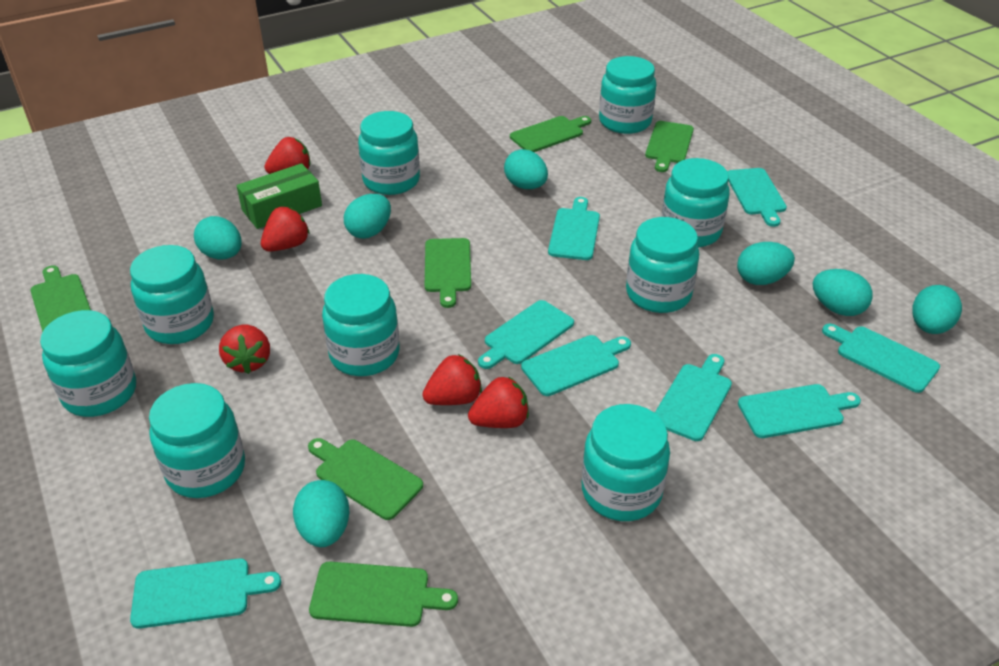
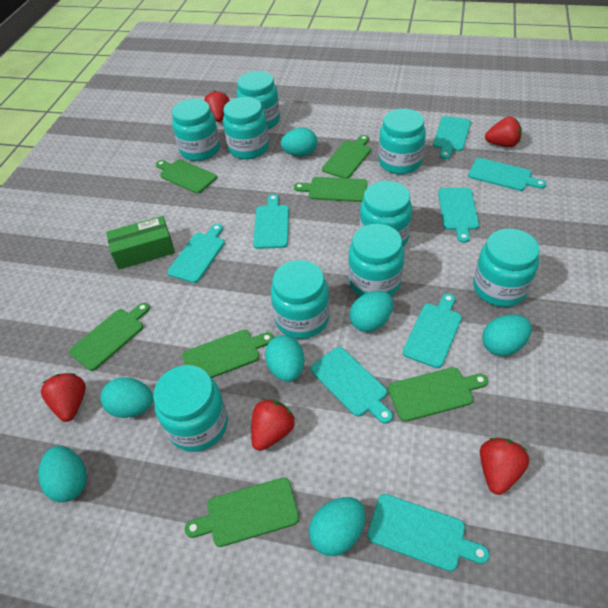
green cutting board: [30,265,91,332] [308,438,423,520] [309,562,458,627] [425,238,471,308] [510,116,591,152] [645,121,694,172] = 6 -> [69,303,150,371] [156,159,217,193] [182,330,274,378] [185,477,299,547] [294,177,368,202] [322,135,371,178] [388,367,488,422] = 7

